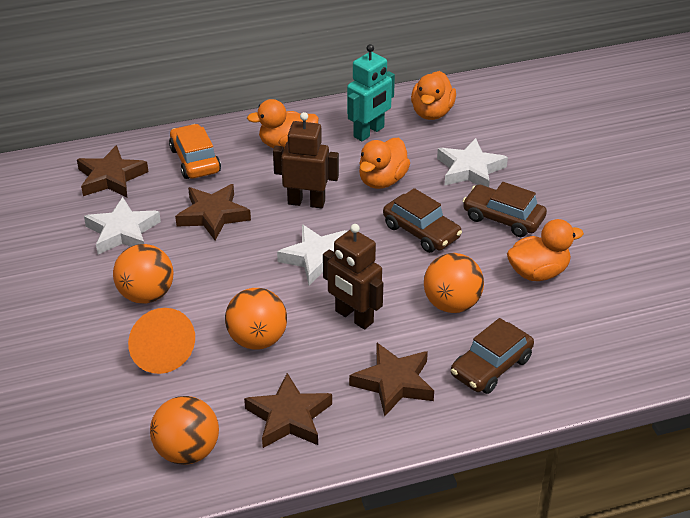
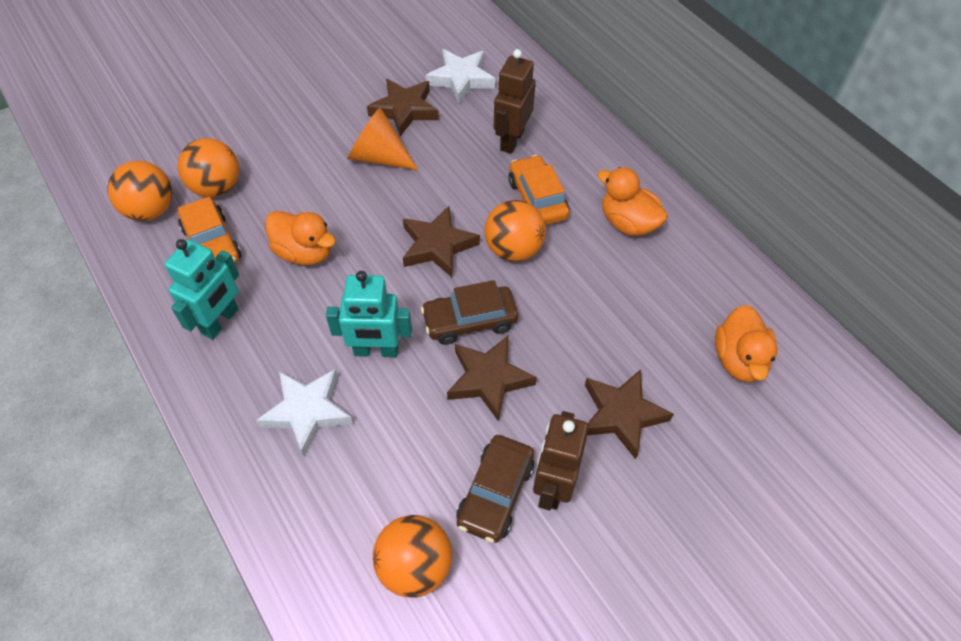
brown car: [383,188,462,253] [451,318,534,394] [463,182,547,237] = 3 -> [421,280,518,345] [456,435,534,543] = 2
orange car: [169,124,221,179] = 1 -> [178,197,241,263] [508,155,569,225] = 2
orange duck: [247,99,319,148] [359,138,410,189] [411,71,456,120] [507,219,584,281] = 4 -> [265,211,336,265] [597,167,668,236] [715,305,778,382] = 3
turquoise robot: [347,44,395,141] = 1 -> [165,239,239,340] [326,271,412,357] = 2
white star: [84,197,161,255] [277,225,347,286] [437,138,508,187] = 3 -> [256,369,353,456] [426,49,495,103] = 2

